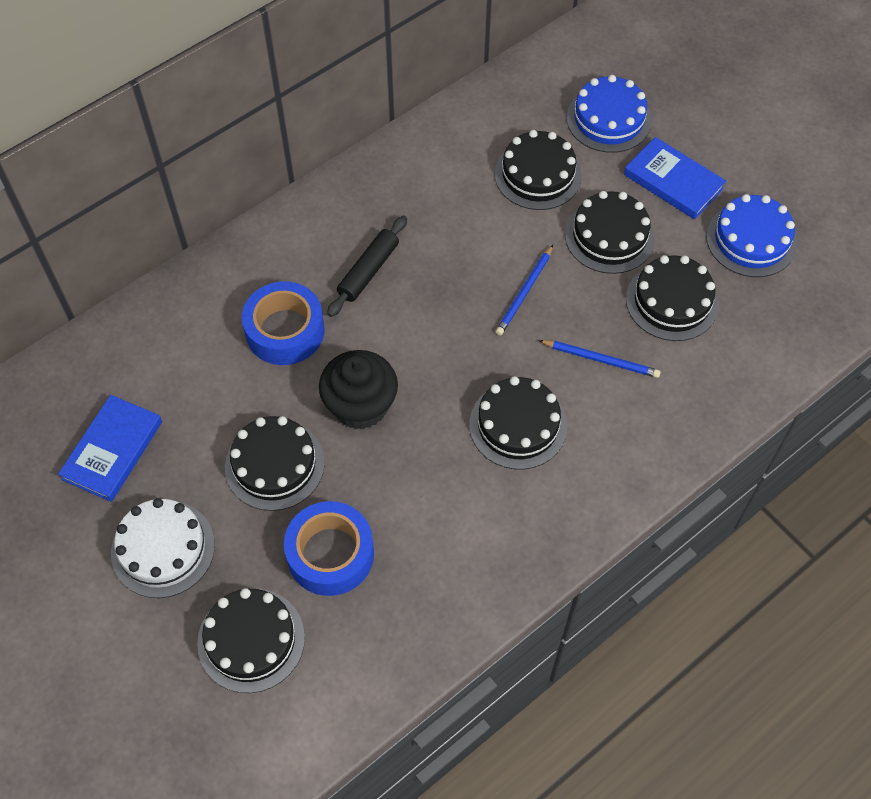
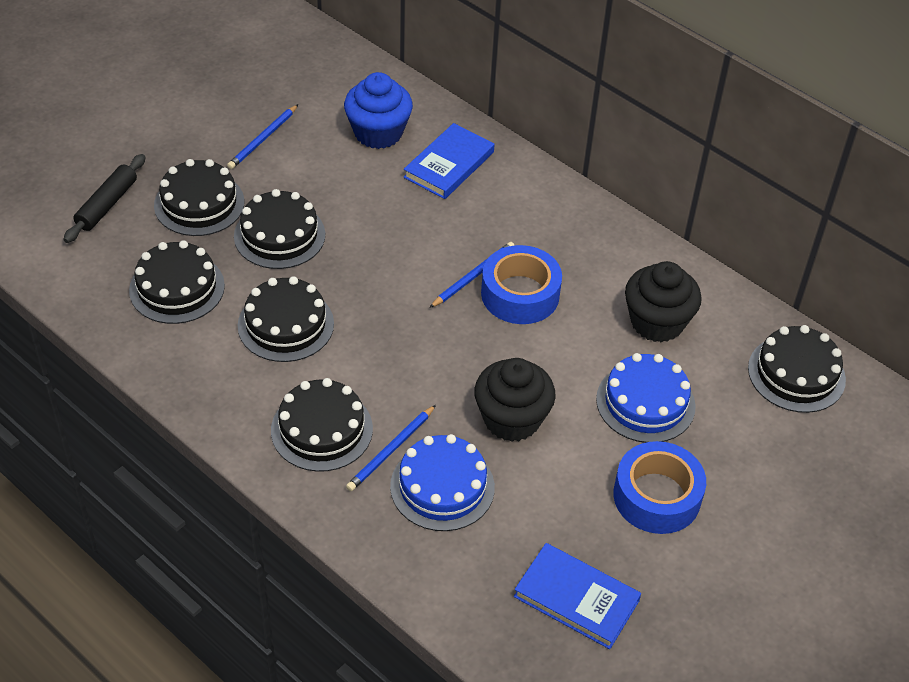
black cupcake: [319,350,398,429] = 1 -> [474,358,556,442] [625,261,702,342] = 2
blue cupcake: none = 0 -> [344,72,413,149] = 1
blue pencil: [495,245,553,335] [538,340,661,378] = 2 -> [227,104,298,169] [346,405,436,491] [430,242,514,308] = 3
white cake: [111,498,215,598] = 1 -> none = 0

